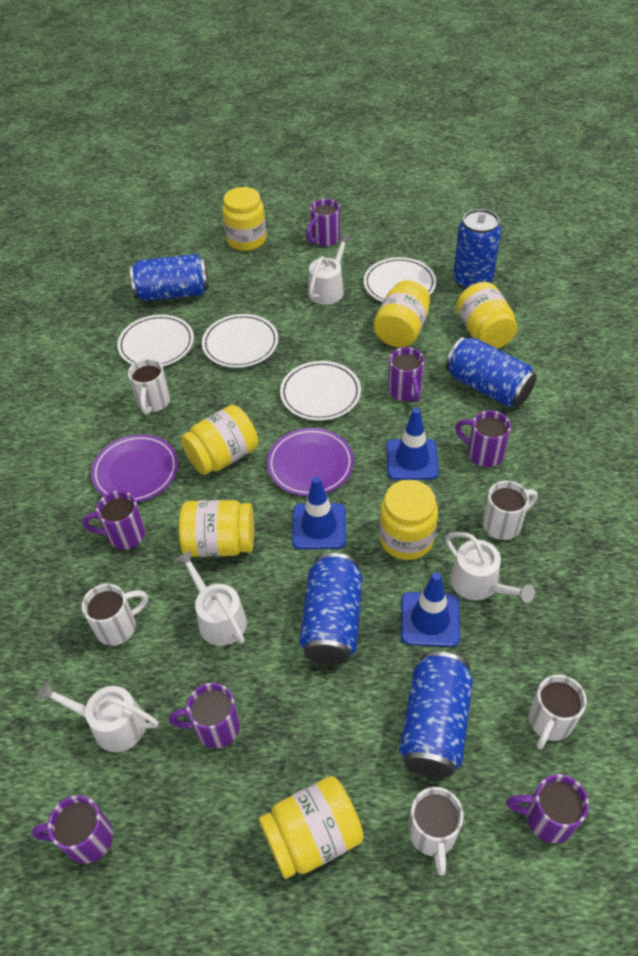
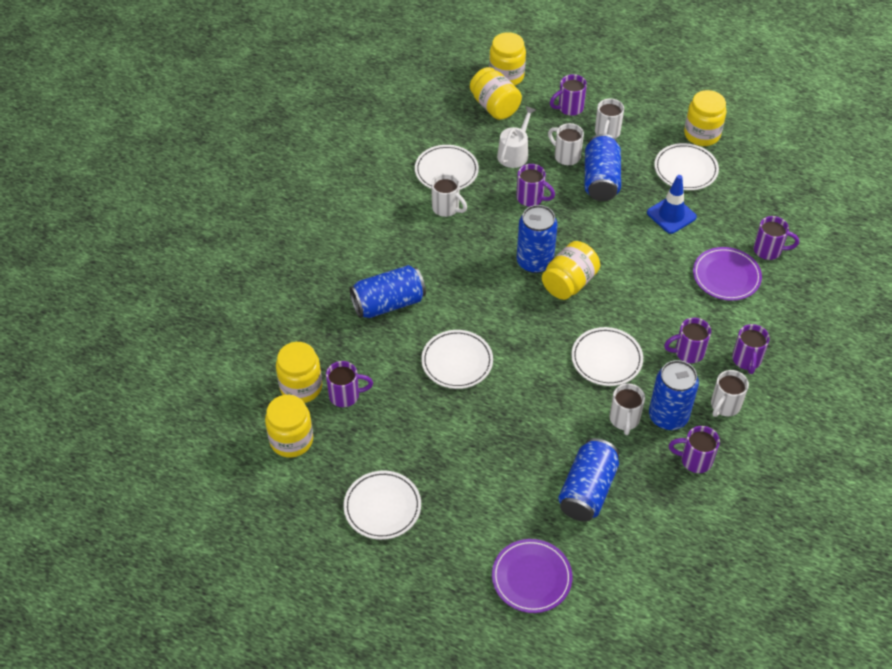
blue traffic cone: [292,476,346,549] [387,408,439,480] [401,572,460,647] = 3 -> [647,175,697,234] = 1
white plate: [117,315,194,367] [202,314,278,368] [280,361,361,421] [364,257,436,302] = 4 -> [344,470,421,540] [415,145,479,190] [421,330,493,389] [571,327,643,386] [654,143,719,190] = 5
white watering can: [38,681,158,752] [176,551,247,646] [308,234,351,305] [445,532,535,603] = 4 -> [497,106,536,168] = 1
yellow jar: [179,500,254,557] [181,405,258,475] [222,187,267,251] [259,776,364,879] [374,280,430,347] [379,480,438,560] [456,282,518,349] = 7 -> [265,395,313,458] [276,342,322,403] [470,67,522,120] [489,32,526,86] [542,241,600,300] [684,90,727,146] = 6

